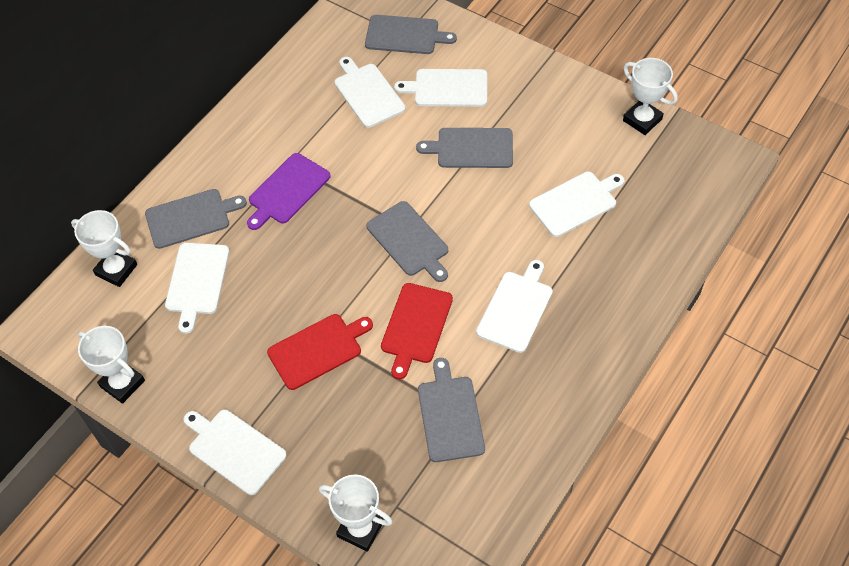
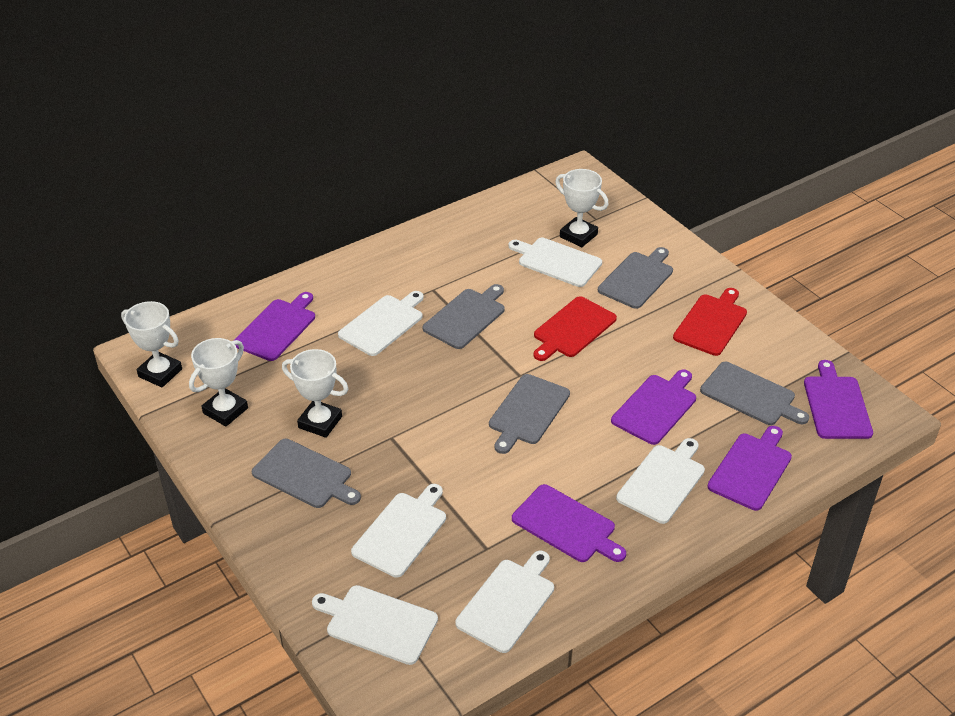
purple cutting board: [247,153,330,230] = 1 -> [234,292,315,361] [512,484,626,562] [611,369,696,445] [708,426,792,511] [804,360,873,439] = 5

